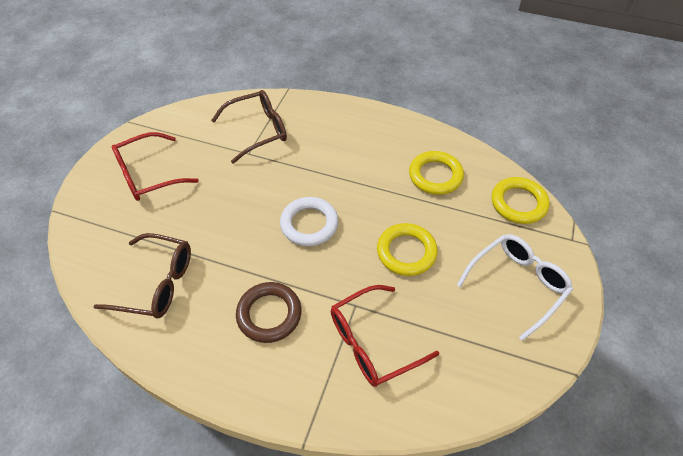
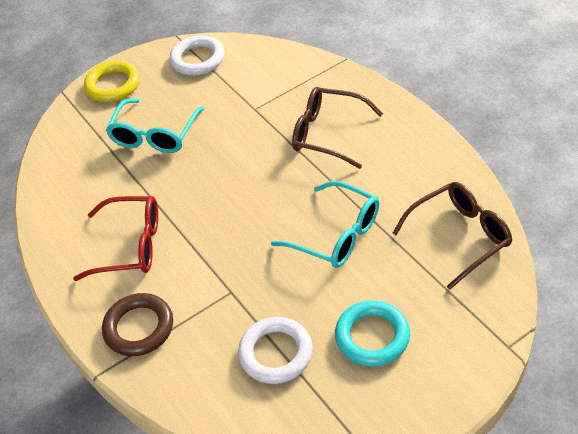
red glasses: [112,132,199,201] [331,285,439,387] = 2 -> [73,196,158,281] = 1
turquoise glasses: none = 0 -> [106,99,205,153] [271,181,379,268] = 2
turquoise ring: none = 0 -> [335,300,410,366] = 1
white glasses: [457,234,573,341] = 1 -> none = 0
white ring: [280,197,338,246] = 1 -> [170,35,224,76] [238,317,313,384] = 2
yellow ring: [377,223,438,276] [409,151,464,195] [492,177,550,224] = 3 -> [84,61,140,102] = 1

